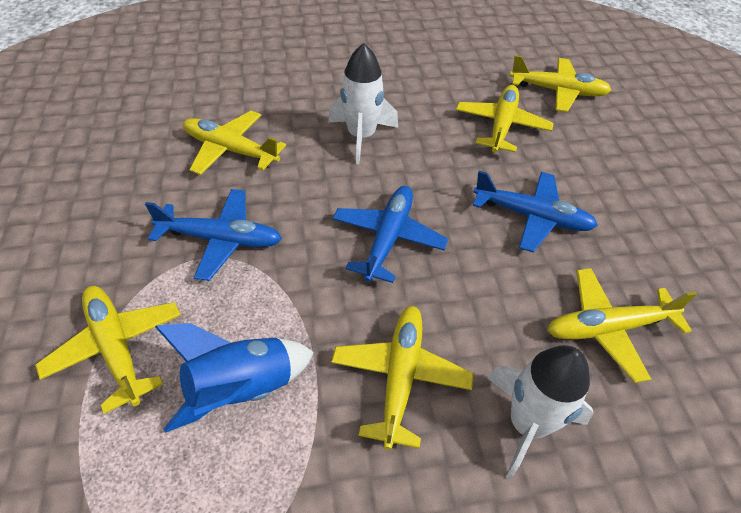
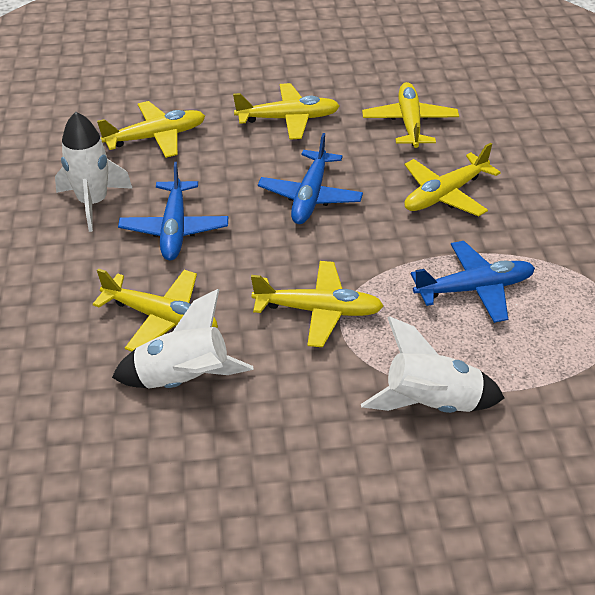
blue rocket: [155,323,314,433] = 1 -> none = 0
white rocket: [328,43,398,164] [487,345,594,480] = 2 -> [55,112,133,232] [112,289,254,388] [361,316,504,413] = 3

